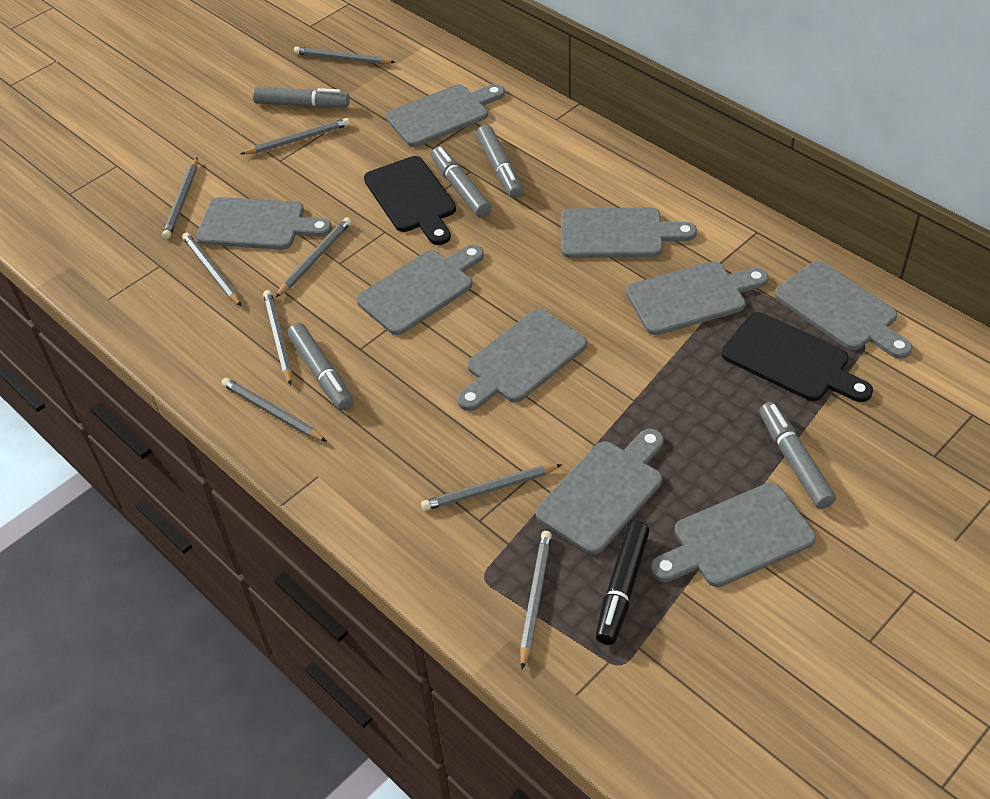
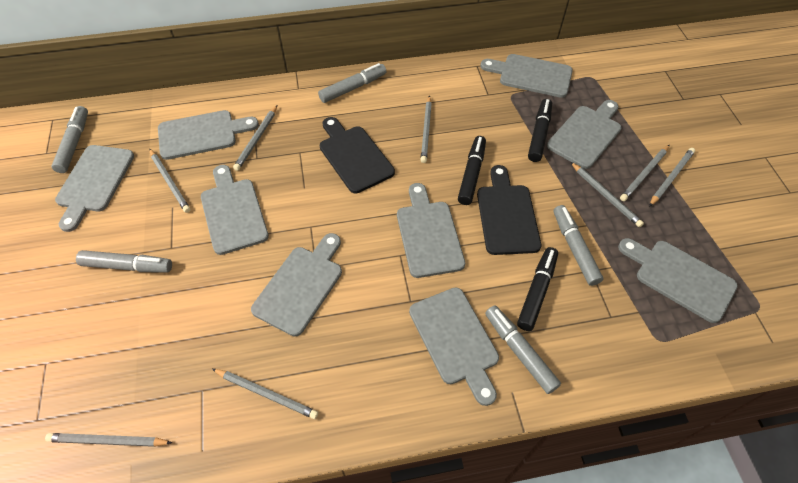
black marker: [596,521,650,645] = 1 -> [458,136,486,205] [517,247,558,331] [528,99,552,162] = 3
grey pencil: [162,158,198,239] [182,233,241,306] [221,378,327,442] [241,118,350,154] [263,290,292,385] [275,217,352,298] [294,47,395,64] [421,464,562,511] [520,531,552,670] = 9 -> [45,433,172,447] [149,149,190,213] [212,369,318,419] [233,105,277,171] [421,95,432,163] [571,162,644,227] [620,145,669,201] [649,148,695,207] = 8

